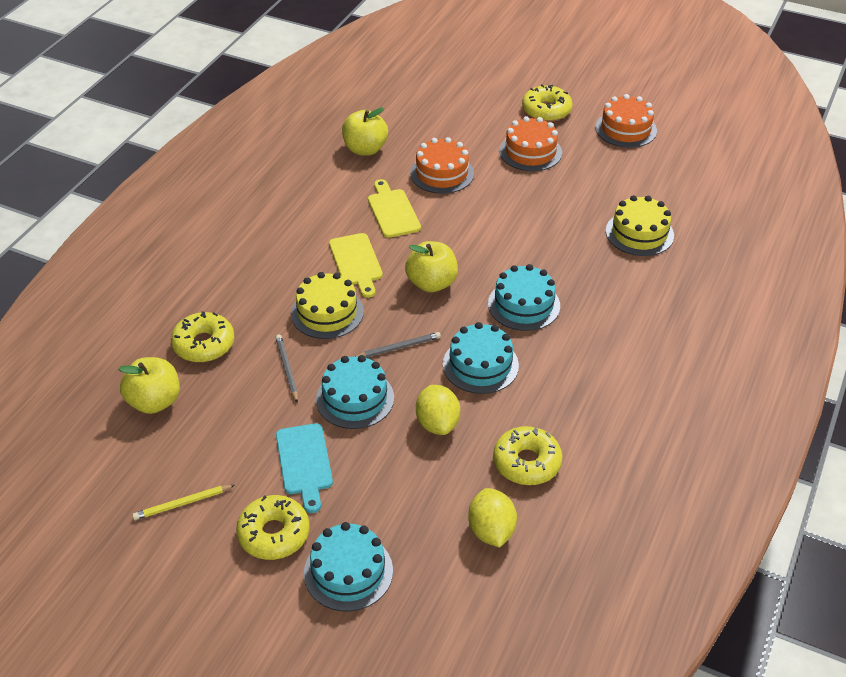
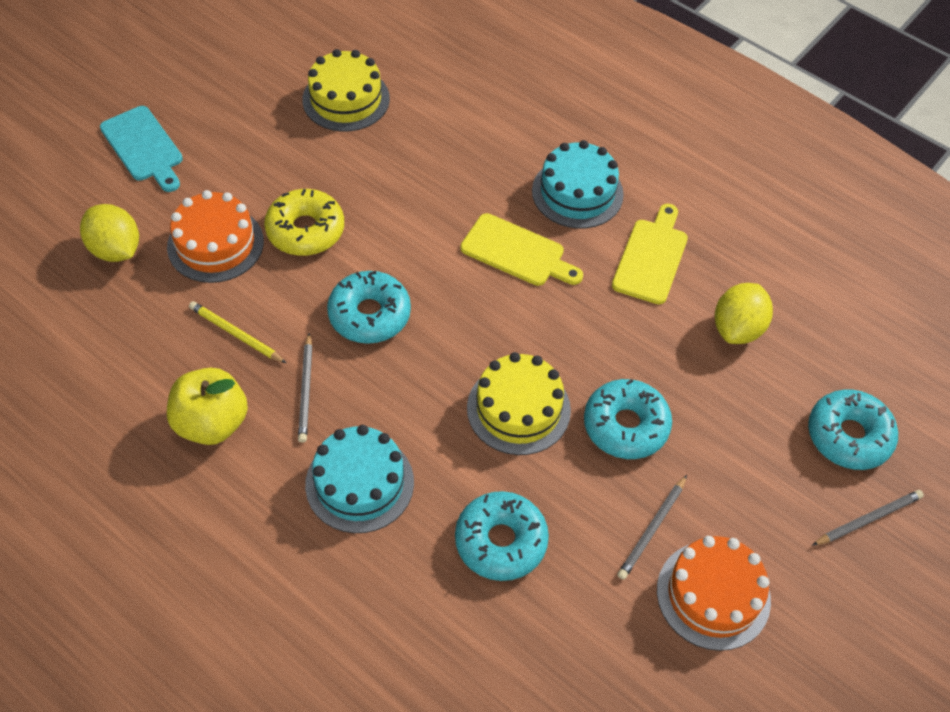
grey pencil: [276,335,298,403] [356,332,441,358] = 2 -> [298,333,313,443] [617,475,687,580] [812,490,924,546] = 3
orange cake: [410,137,474,194] [500,116,562,171] [595,94,657,148] = 3 -> [167,190,264,283] [657,536,771,651] = 2
turquoise cake: [304,522,393,611] [316,355,394,429] [443,322,519,394] [488,264,560,331] = 4 -> [305,425,414,533] [532,140,624,229] = 2
turquoise donut: none = 0 -> [327,271,411,344] [455,491,549,581] [584,379,672,459] [808,389,898,470] = 4
yellow apple: [118,357,180,414] [342,108,388,156] [405,241,458,292] = 3 -> [167,368,248,445] = 1
yellow donut: [171,311,234,362] [236,495,310,560] [493,426,562,485] [522,84,573,122] = 4 -> [264,189,344,256] = 1

